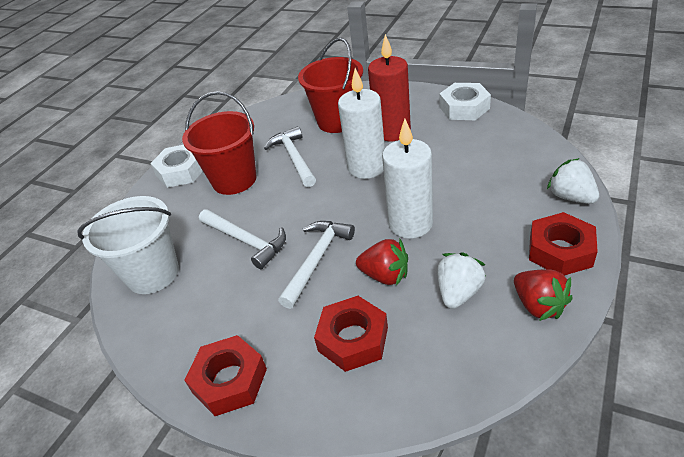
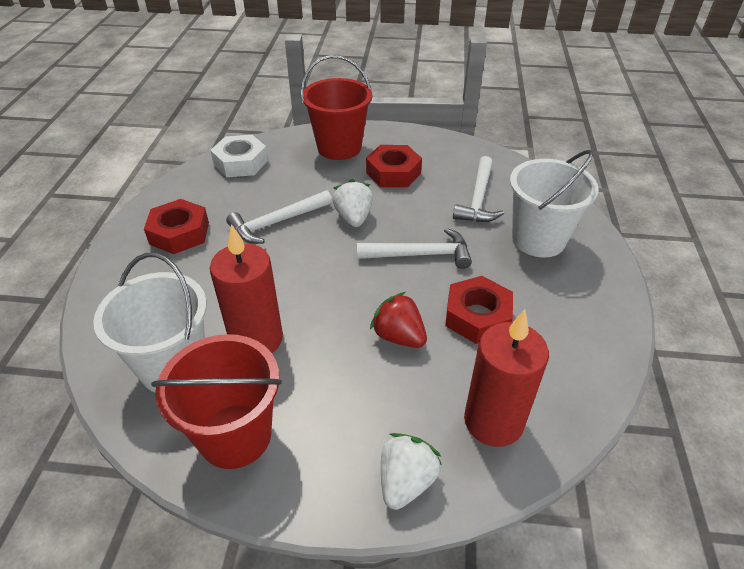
red candle: [368,34,411,141] = 1 -> [210,224,283,353] [464,309,549,447] = 2
red strawberry: [356,239,408,286] [514,269,572,321] = 2 -> [370,292,427,348] = 1
white bucket: [77,196,179,294] = 1 -> [93,253,207,392] [510,150,599,257] = 2
white candle: [338,68,385,179] [382,119,433,239] = 2 -> none = 0
white nut: [150,145,203,188] [439,83,491,120] = 2 -> [210,135,268,177] = 1

